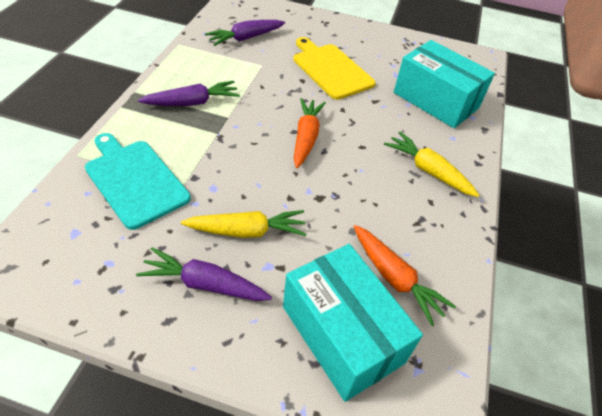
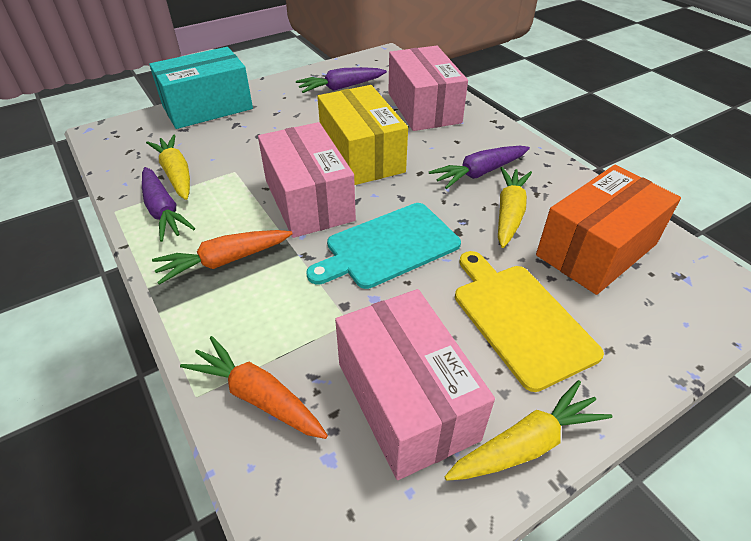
orange box: none = 0 -> [536,165,681,295] = 1
pink box: none = 0 -> [258,122,356,238] [335,289,495,480] [388,46,468,131] = 3
turquoise box: [283,244,423,402] [394,40,495,128] = 2 -> [149,47,253,129] = 1
yellow box: none = 0 -> [317,85,408,185] = 1
yellow carrot: [181,210,306,238] [384,132,479,197] = 2 -> [146,135,190,200] [444,380,612,481] [498,167,532,248] = 3

